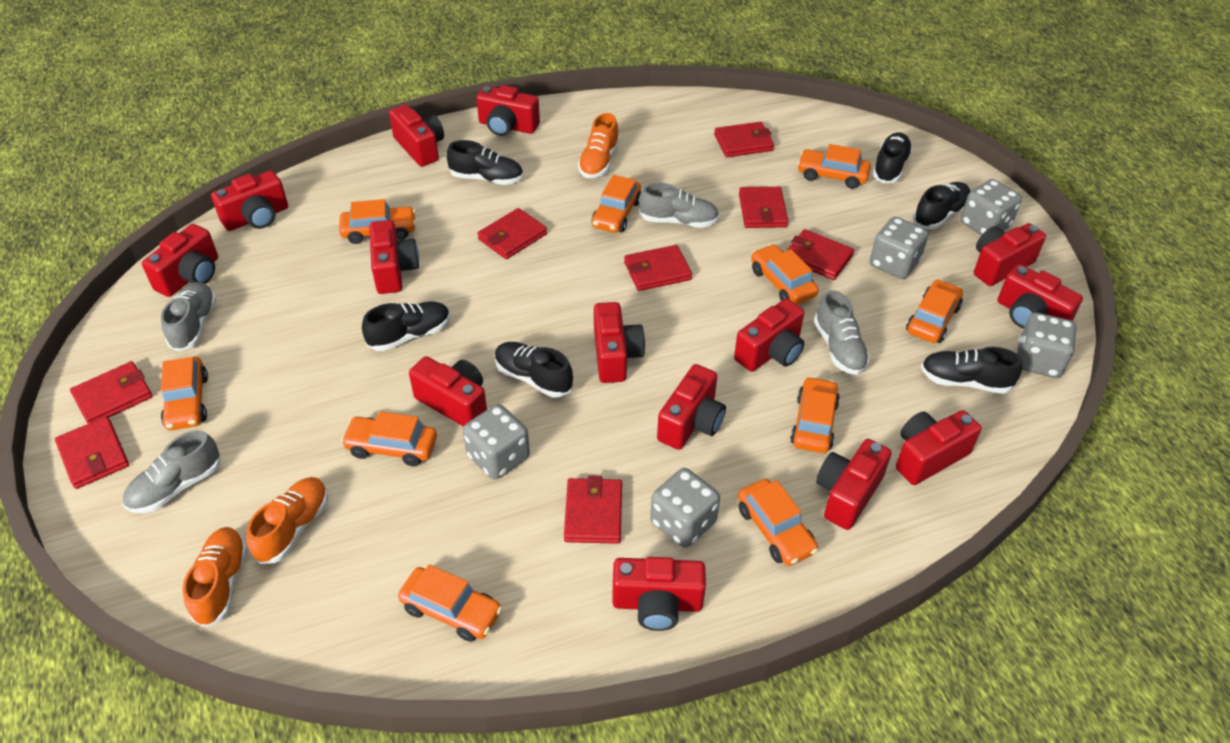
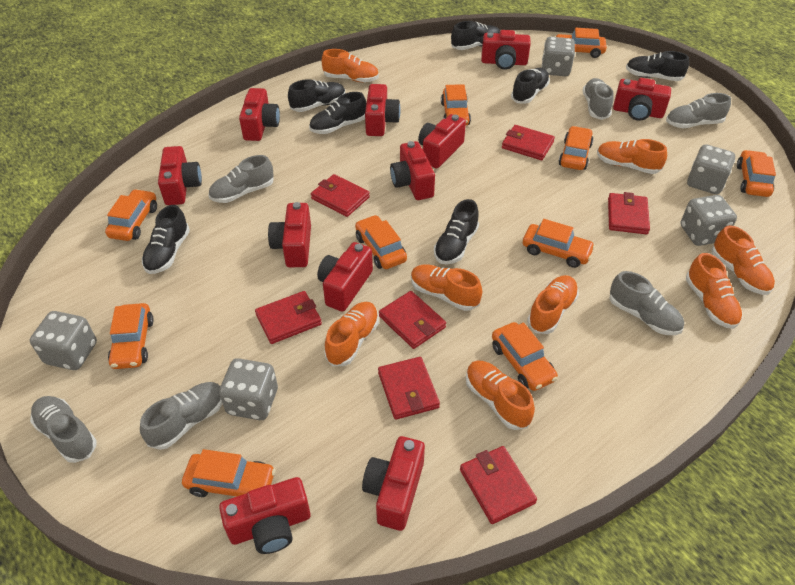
black shoe: [362,302,450,351] [447,140,523,185] [495,342,573,397] [872,132,913,183] [913,182,970,229] [921,347,1022,394] = 6 -> [142,205,190,274] [288,79,345,112] [309,92,366,134] [434,199,479,264] [451,21,500,50] [511,68,550,104] [626,51,689,81] = 7
grey shoe: [123,430,220,513] [161,282,217,352] [639,183,719,228] [814,290,870,375] = 4 -> [30,396,97,463] [140,382,223,450] [208,155,274,203] [582,78,613,120] [610,271,684,335] [666,93,731,128] = 6
orange shoe: [183,527,248,628] [247,477,328,564] [578,113,620,178] = 3 -> [322,49,379,82] [324,302,379,366] [411,264,482,311] [466,360,535,430] [527,275,579,334] [597,139,667,174] [686,253,743,329] [711,225,775,295] = 8
red camera: [142,224,218,297] [211,170,288,231] [369,220,419,294] [389,104,444,167] [409,356,487,427] [476,85,540,136] [594,302,645,383] [613,557,706,631] [657,364,726,450] [734,299,804,372] [816,439,892,530] [896,410,982,485] [974,223,1046,286] [998,264,1083,329] = 14 -> [158,146,202,205] [219,477,310,554] [239,88,280,141] [268,202,311,267] [317,242,373,312] [362,436,425,531] [365,84,401,136] [390,141,435,200] [418,114,466,169] [481,30,531,70] [613,78,671,121] = 11
red wallet: [55,416,129,489] [70,361,153,424] [477,208,547,259] [564,475,622,544] [624,245,692,291] [714,122,774,157] [739,187,788,228] [787,229,854,280] = 8 -> [255,291,322,344] [311,174,370,217] [378,357,440,420] [379,291,446,349] [460,446,537,524] [502,125,555,160] [608,192,650,234] = 7

